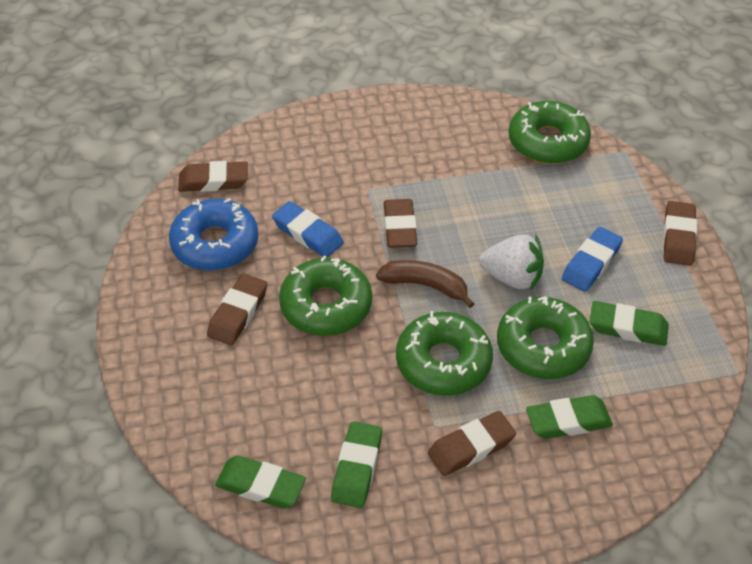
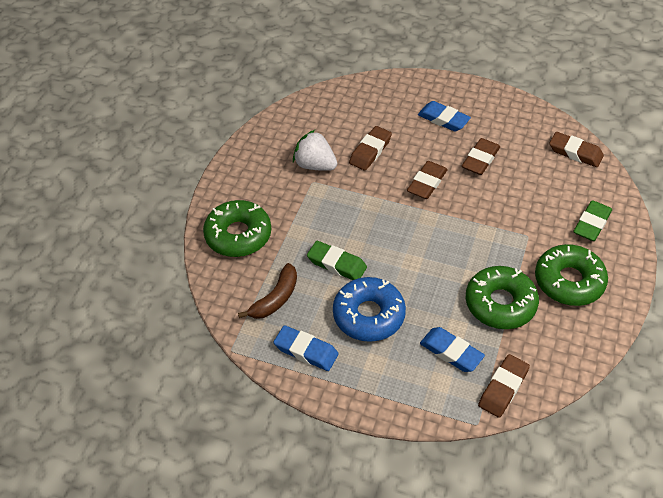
blue eraser: [272,201,344,258] [562,227,623,292] = 2 -> [274,325,339,371] [418,101,471,132] [420,327,485,372] = 3
green donut: [279,256,372,336] [396,311,493,396] [497,296,594,379] [509,101,591,164] = 4 -> [203,200,271,257] [466,266,539,329] [535,244,608,306] = 3
green eraser: [215,456,306,508] [331,421,382,508] [526,395,613,439] [590,301,669,346] = 4 -> [307,241,367,280] [573,200,612,241] = 2

